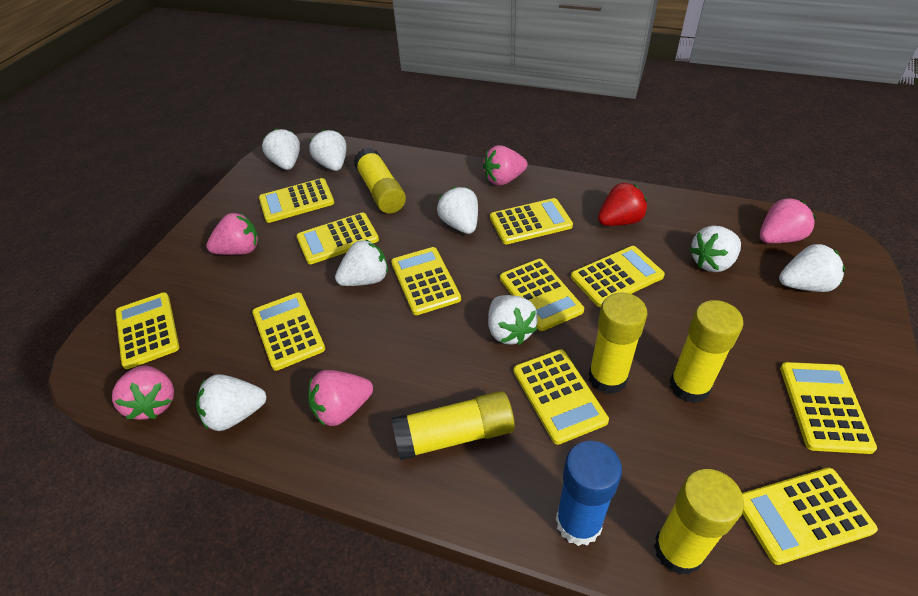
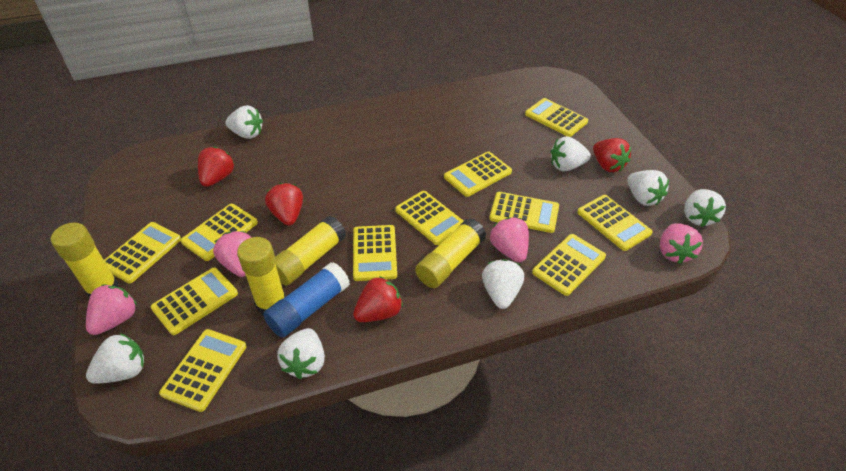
pink strawberry: [112,366,174,420] [206,213,259,255] [308,370,373,426] [483,145,528,186] [760,198,816,243] = 5 -> [86,284,137,335] [213,231,252,277] [490,217,529,262] [660,223,703,264] = 4
red strawberry: [598,183,647,226] = 1 -> [198,147,234,187] [265,183,303,226] [353,276,403,322] [593,138,631,172] = 4
white strawberry: [196,374,267,431] [262,128,300,170] [309,130,346,171] [335,239,388,286] [437,187,478,234] [488,295,538,345] [689,225,741,272] [779,244,845,292] = 8 -> [86,333,144,384] [225,105,263,139] [277,328,325,379] [482,259,524,309] [551,136,591,171] [627,170,669,206] [684,189,726,227] = 7
yellow glue stick: [354,148,406,213] [391,391,515,460] [589,292,647,394] [654,469,744,575] [670,300,743,403] = 5 -> [51,222,119,297] [237,237,286,315] [275,216,346,286] [415,218,486,288] = 4

